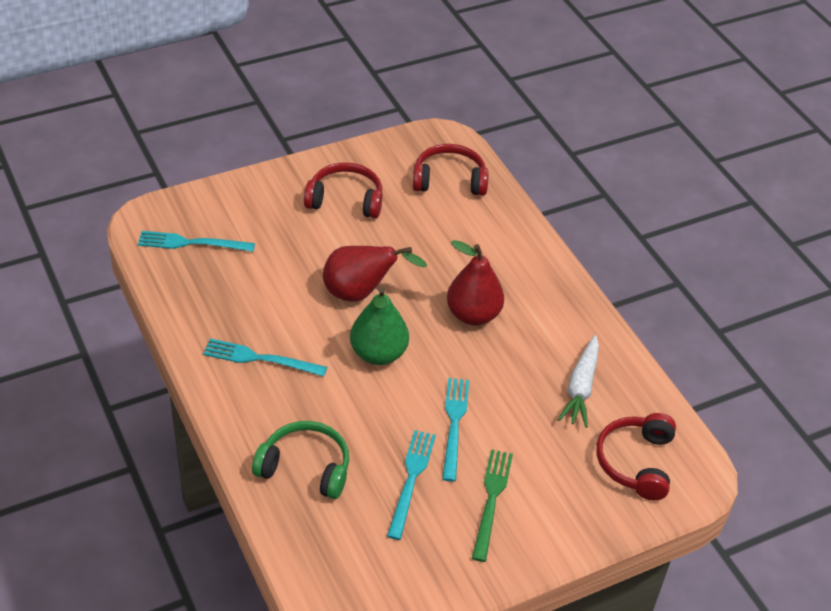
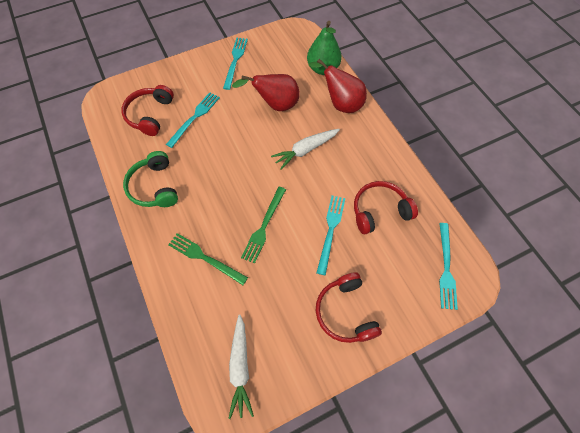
green fork: [472,449,513,562] = 1 -> [168,233,248,285] [241,187,286,263] = 2
white carrot: [558,335,599,428] = 1 -> [228,315,254,419] [271,129,340,170] = 2

